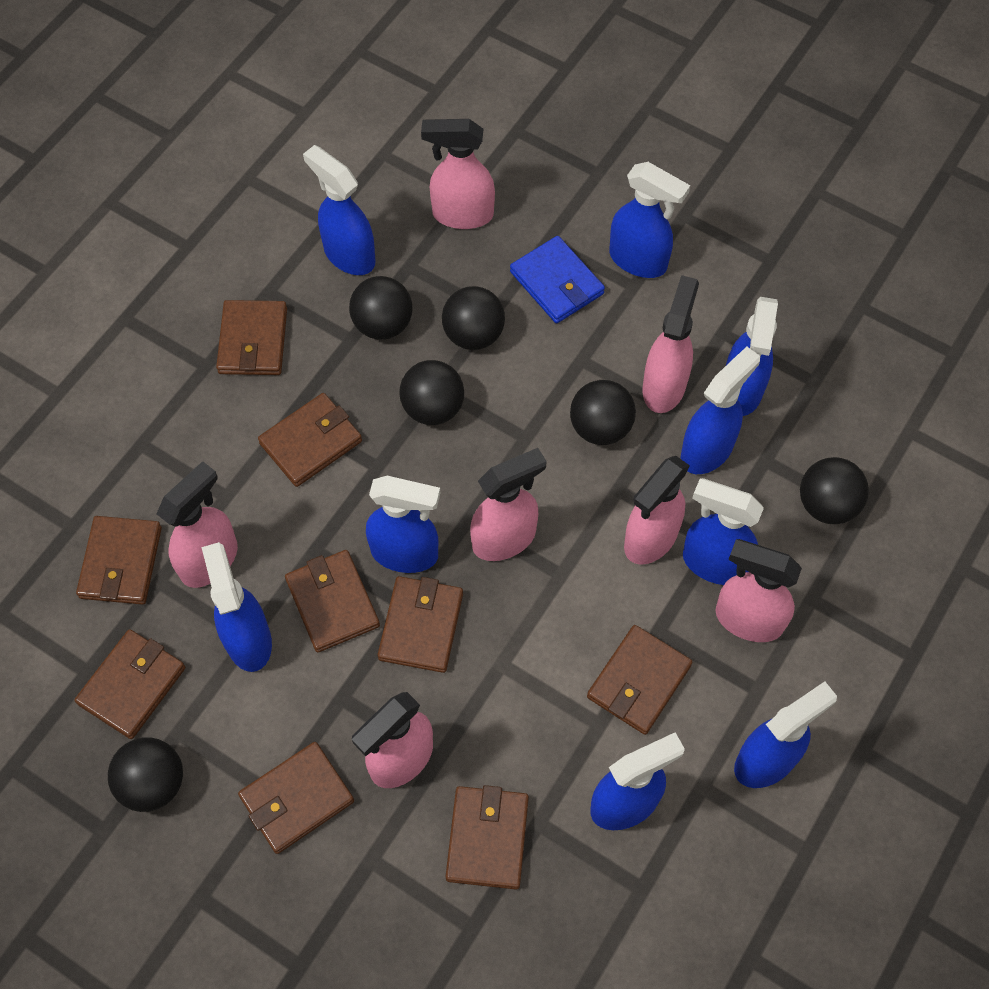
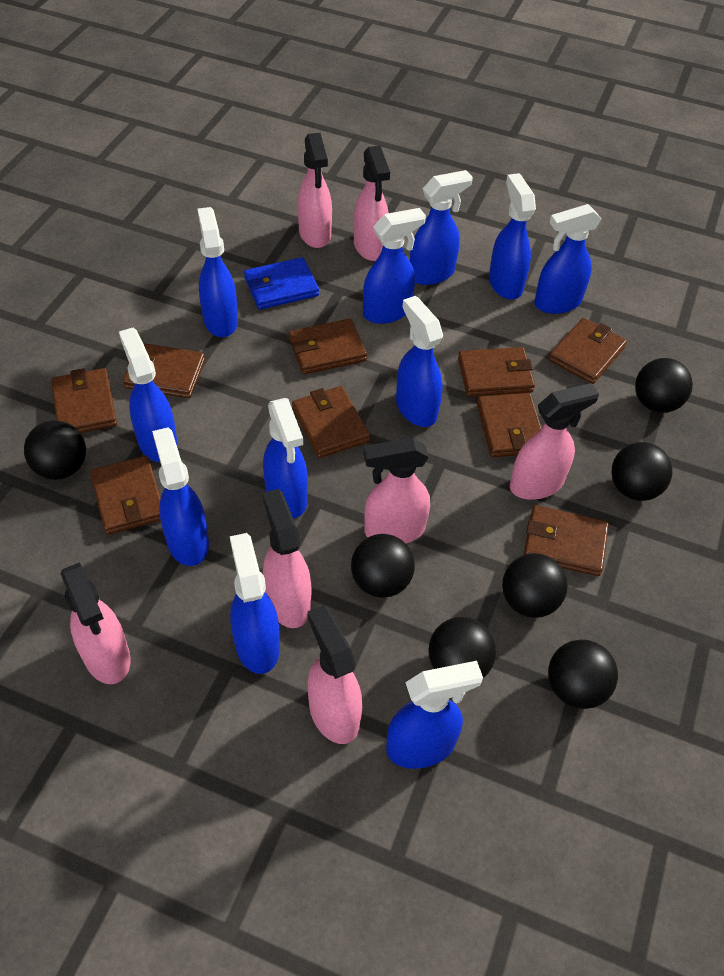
black ball: [108,737,183,812] [349,276,412,340] [399,360,464,425] [442,286,505,350] [570,380,636,445] [800,457,869,524] = 6 -> [24,420,86,480] [351,534,415,598] [428,617,496,678] [502,553,568,618] [548,640,618,709] [611,442,673,501] [635,358,693,413] = 7
blue spray bottle: [201,542,272,672] [303,145,375,275] [366,476,440,573] [590,732,685,830] [609,162,690,278] [681,346,760,474] [683,478,764,585] [726,297,778,416] [734,682,837,788] = 9 -> [119,328,178,462] [152,428,209,566] [198,207,238,337] [230,533,280,674] [263,398,308,518] [363,208,426,324] [386,661,483,769] [396,296,443,427] [410,170,473,285] [489,173,536,300] [534,204,601,314] = 11

